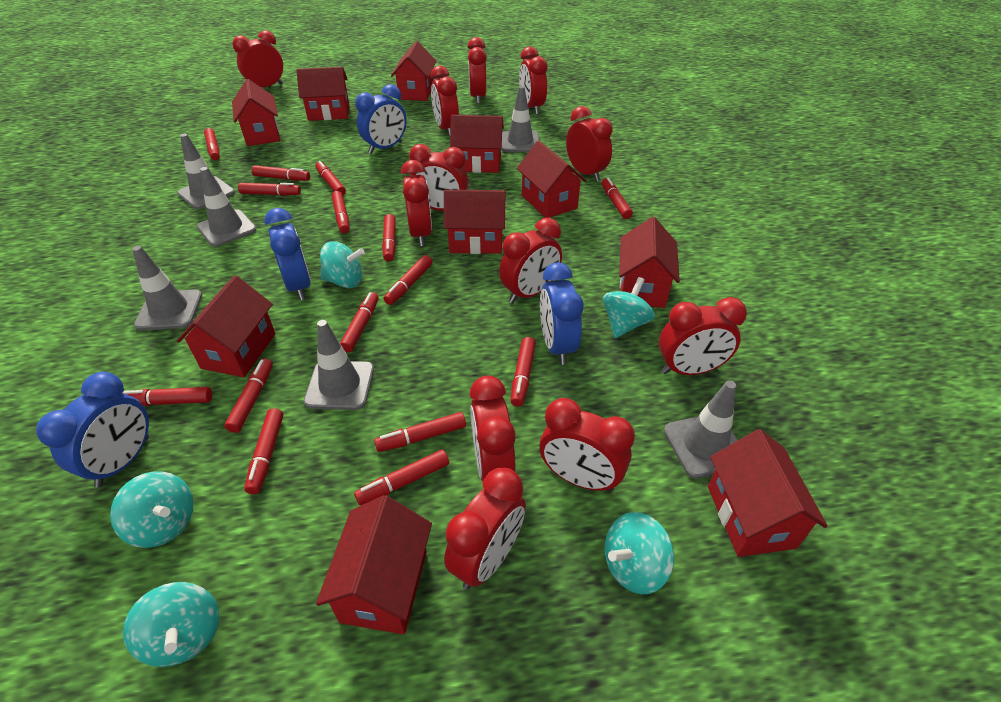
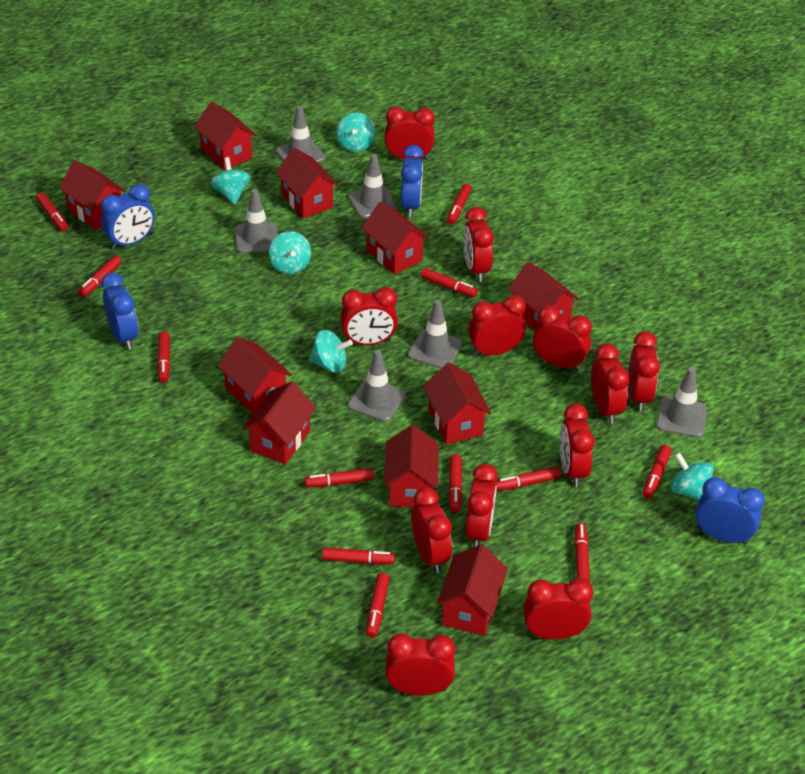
red marker: [123,387,212,406] [204,128,220,160] [224,359,273,433] [238,183,301,196] [244,408,283,494] [251,165,310,181] [315,161,346,195] [332,191,350,233] [340,292,379,352] [354,450,449,505] [374,412,466,452] [382,214,396,261] [384,255,432,305] [511,337,536,407] [602,177,633,219] = 15 -> [36,192,68,231] [78,256,122,297] [157,331,170,383] [305,468,374,488] [322,547,395,564] [366,573,390,638] [420,268,478,297] [447,184,472,224] [449,454,462,513] [496,466,561,491] [574,523,590,582] [643,445,672,499] = 12

